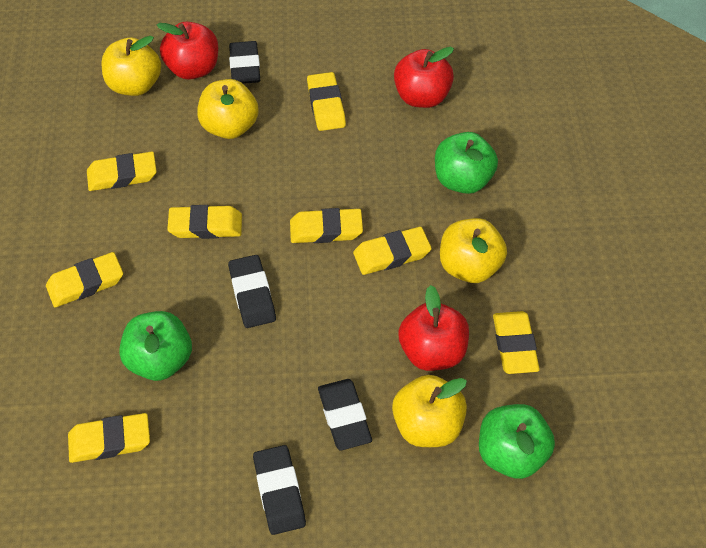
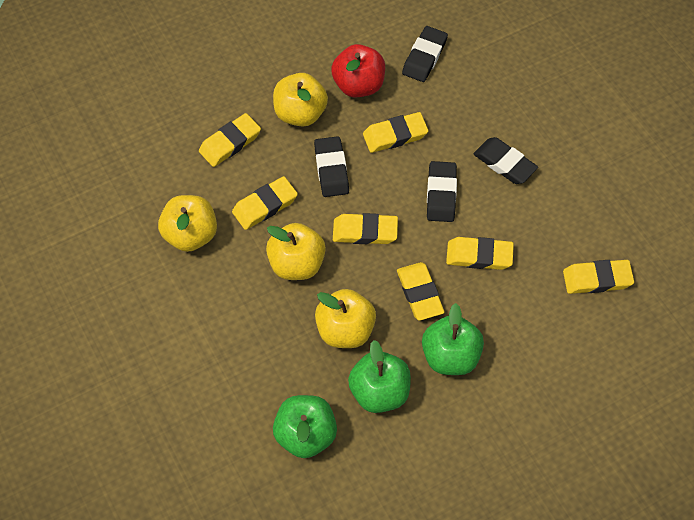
red apple: [157,22,218,79] [394,47,454,108] [398,285,469,371] = 3 -> [331,44,385,98] = 1
yellow eraser: [46,252,123,307] [68,413,150,463] [87,152,157,191] [167,205,242,239] [290,208,363,243] [307,72,346,131] [353,227,432,275] [493,311,540,374] = 8 -> [199,113,261,167] [232,176,298,230] [333,213,398,244] [363,112,428,153] [397,262,444,321] [446,237,514,270] [563,260,634,294] = 7

